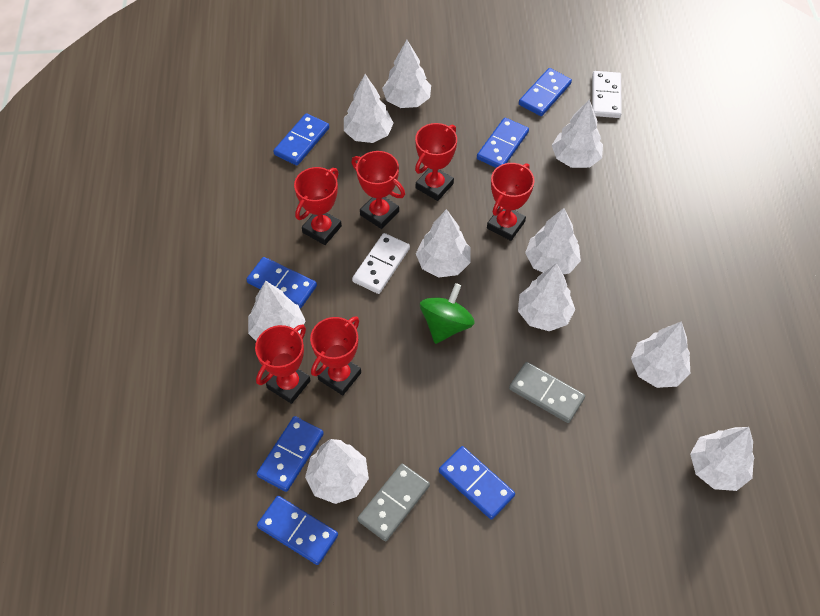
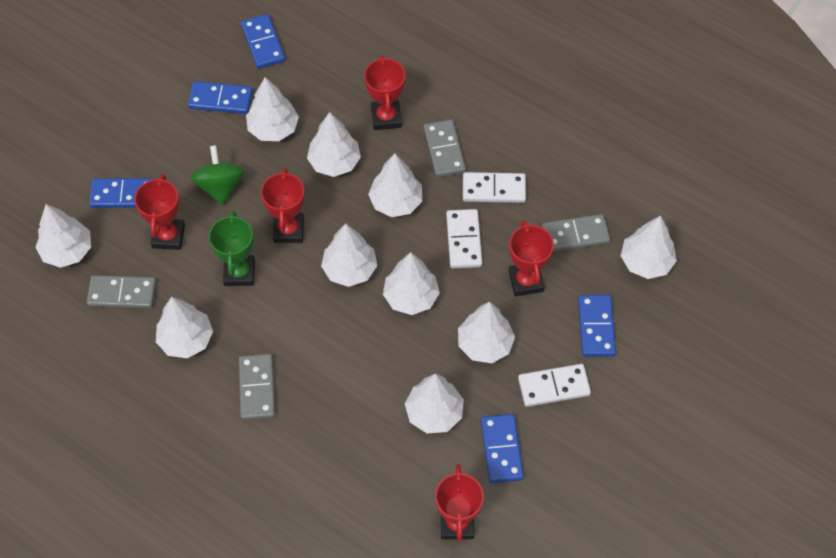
blue domino: [246,257,317,308] [257,416,324,492] [257,496,338,565] [273,113,329,165] [439,446,515,520] [477,118,529,168] [519,68,572,116] = 7 -> [89,178,154,208] [188,81,253,114] [241,14,285,69] [481,414,524,483] [578,295,616,357] = 5
green trophy: none = 0 -> [208,211,255,286] = 1
grey domino: [357,463,430,541] [509,362,585,423] = 2 -> [87,275,156,309] [239,354,275,420] [424,120,466,178] [542,214,610,252] = 4
red trophy: [255,324,311,404] [294,167,342,245] [310,316,361,395] [351,151,405,229] [415,123,457,201] [487,163,534,241] = 6 -> [134,174,185,250] [261,168,305,243] [364,55,406,130] [435,464,484,541] [509,220,554,296] = 5
white domino: [352,233,410,294] [592,71,622,118] = 2 -> [446,209,482,268] [463,172,526,203] [518,364,591,407] = 3

